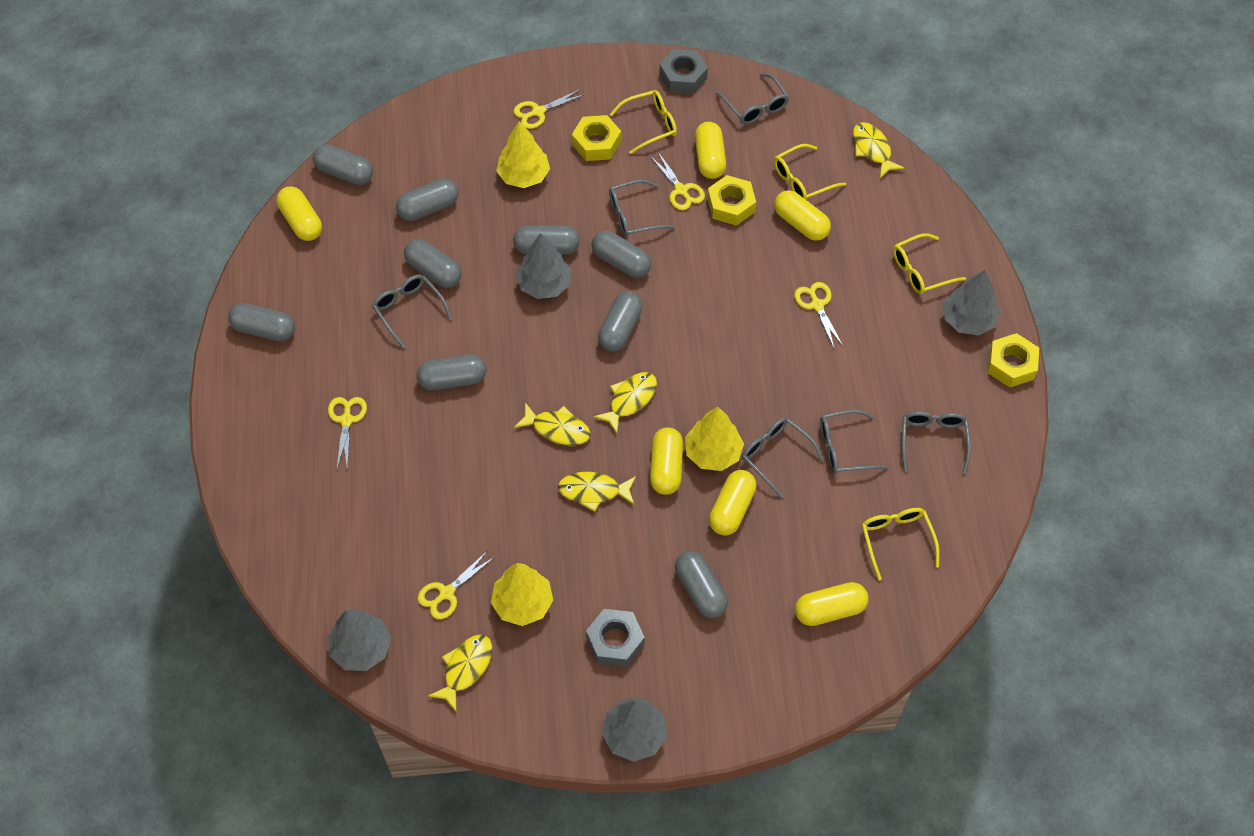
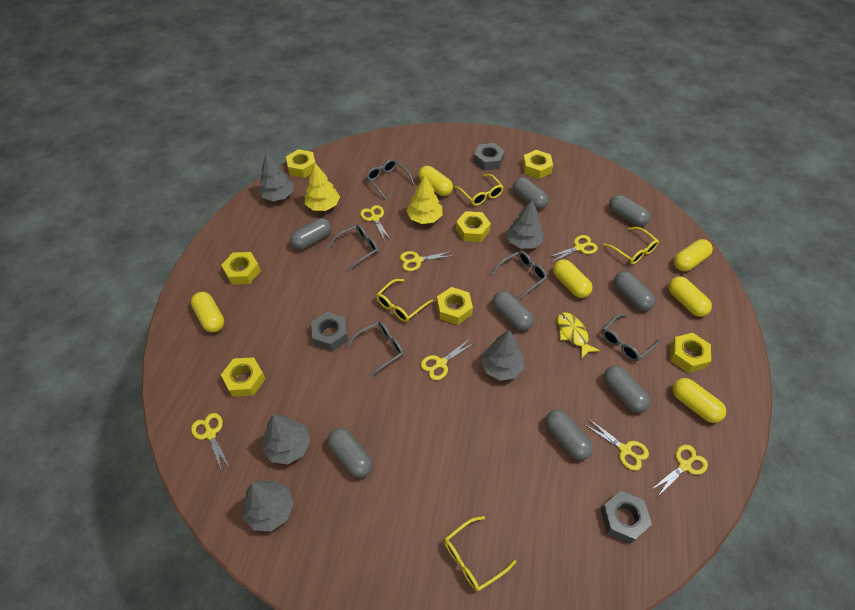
grey capsule: [228,303,295,341] [313,144,373,185] [396,179,459,221] [404,239,462,288] [417,354,486,390] [513,225,580,255] [592,231,651,278] [598,292,643,352] [675,551,728,618] = 9 -> [290,218,331,250] [327,428,373,478] [493,291,534,331] [513,177,549,209] [545,410,593,460] [603,366,650,413] [609,195,650,227] [614,271,656,311] = 8
grey glasses: [372,275,452,348] [609,179,675,237] [716,73,789,124] [742,417,824,498] [820,410,888,474] [902,411,971,474] = 6 -> [328,224,378,271] [346,321,404,378] [366,159,415,200] [491,251,547,300] [602,314,660,361] = 5
grey nut: [586,609,645,667] [660,49,708,94] = 2 -> [311,312,348,351] [474,143,505,170] [600,491,652,544] = 3
grey tree: [328,609,391,671] [516,233,571,299] [602,698,667,762] [943,270,1000,336] = 4 -> [242,480,294,531] [258,153,293,201] [262,414,310,465] [481,330,524,381] [506,200,544,249] = 5
yellow fish: [428,634,492,711] [514,403,591,445] [558,472,636,512] [593,372,657,433] [853,122,904,178] = 5 -> [557,312,600,359] = 1
yellow nut: [572,115,621,161] [707,175,756,226] [987,333,1039,387] = 3 -> [221,357,265,397] [222,252,261,285] [286,149,315,178] [437,287,473,325] [456,211,491,242] [522,150,553,179] [670,333,711,373] = 7
yellow scissors: [328,397,367,469] [418,551,495,619] [514,89,585,129] [650,152,705,210] [794,282,843,348] = 5 -> [191,413,230,472] [360,205,390,241] [400,251,453,271] [421,339,475,380] [547,235,598,262] [585,418,649,471] [652,445,708,496] = 7
yellow tree: [491,563,553,626] [496,121,550,188] [685,407,744,471] = 3 -> [305,163,340,211] [407,175,442,224] = 2

